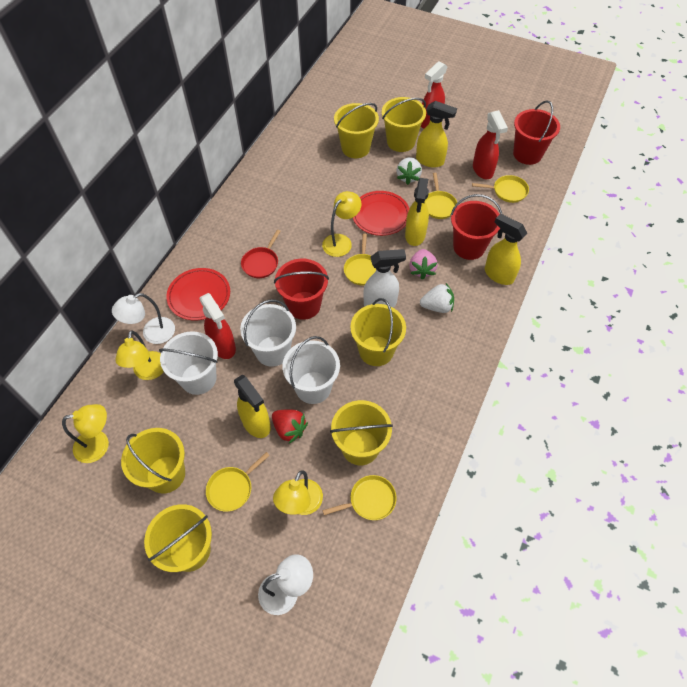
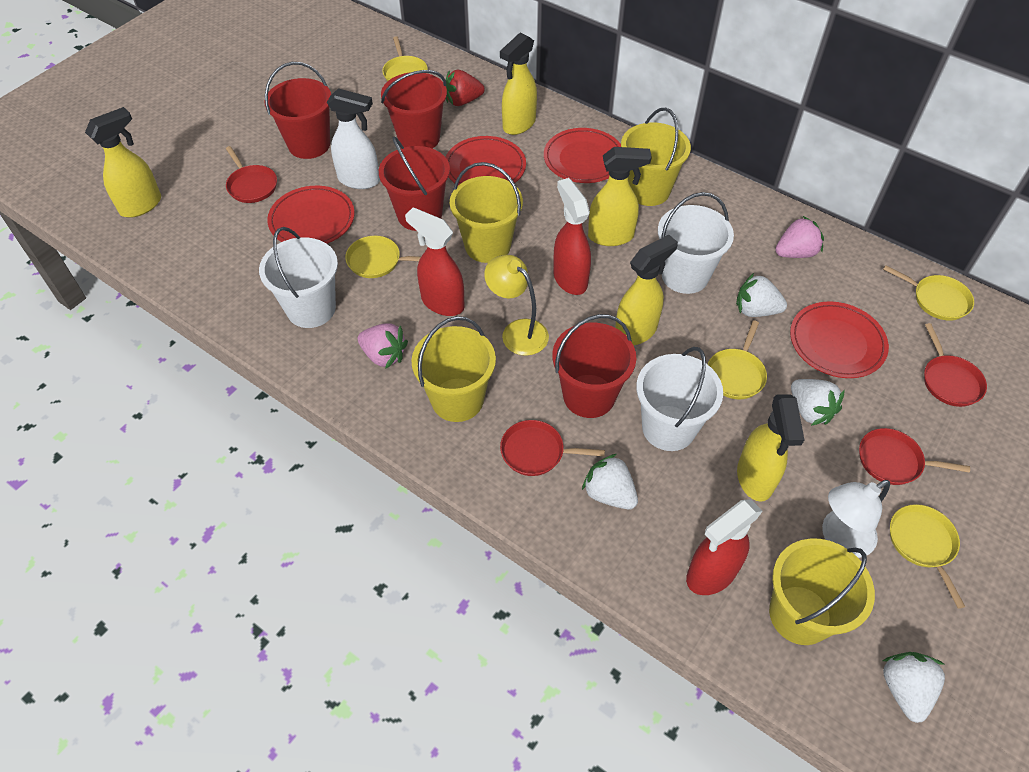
pink strawberry: [409,249,438,280] = 1 -> [358,323,408,369] [775,216,824,258] = 2
red bucket: [274,259,329,320] [450,194,502,260] [513,101,560,165] = 3 -> [265,62,331,159] [379,136,450,231] [381,70,447,149] [552,314,636,418] = 4
red pan: [241,230,281,278] = 1 -> [226,146,277,203] [500,420,605,476] [859,428,970,485] [924,323,987,407] = 4
red plate: [166,268,230,321] [353,191,410,236] = 2 -> [267,186,355,244] [446,136,526,185] [544,128,621,183] [790,301,889,378] = 4
white lamp: [112,293,175,344] [258,554,313,615] = 2 -> [822,480,890,558] = 1
white strawberry: [396,157,422,185] [420,283,454,313] = 2 -> [582,454,638,509] [736,273,787,317] [791,379,845,426] [883,652,945,723] = 4
yellow bucket: [121,428,185,494] [144,504,212,572] [330,400,393,465] [334,103,379,158] [350,298,406,366] [382,97,426,152] = 6 -> [411,316,496,422] [450,162,523,263] [621,108,691,206] [769,538,875,645] = 4
yellow lamp: [62,404,109,463] [115,330,164,380] [273,470,323,515] [322,191,362,257] = 4 -> [484,255,549,356] = 1
yellow spray bottle: [234,374,271,438] [405,178,429,246] [416,101,457,167] [485,213,527,285] = 4 -> [85,107,161,218] [500,33,537,135] [588,147,652,246] [615,235,678,345] [737,394,804,502] = 5

